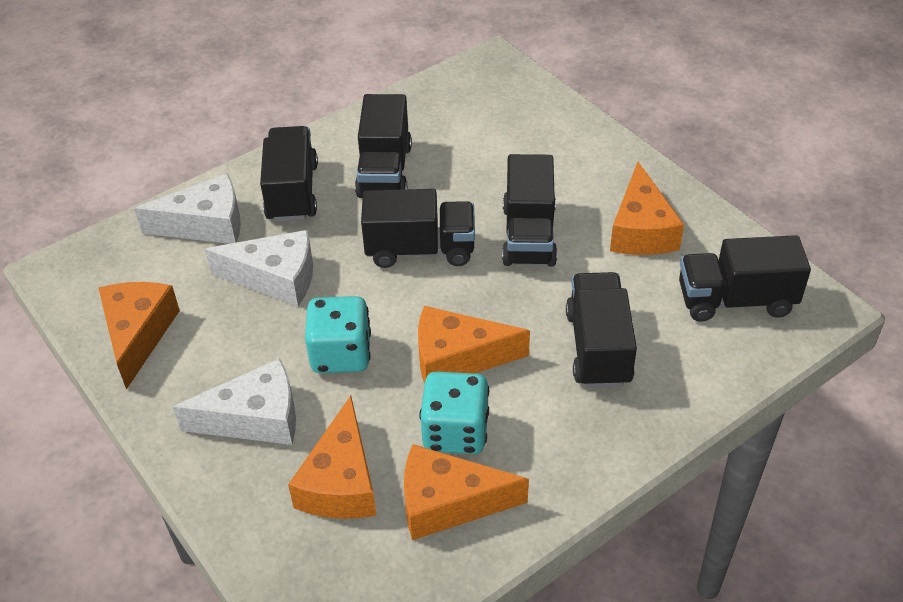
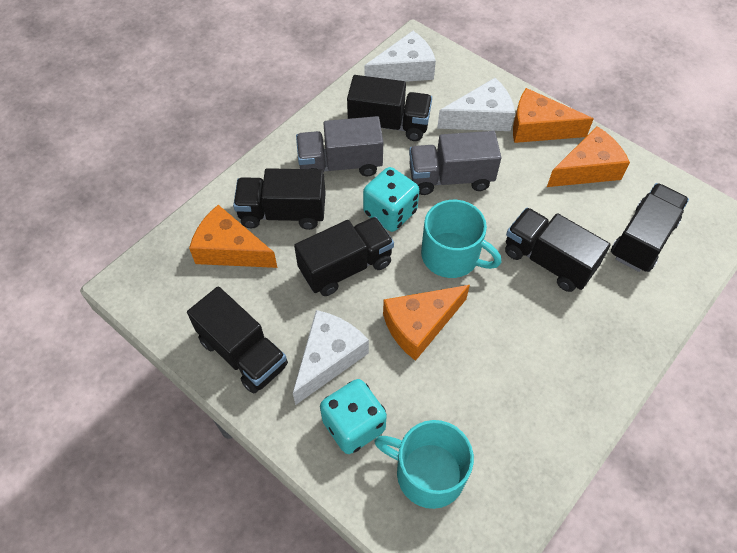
grey truck: none = 0 -> [296,116,383,176] [409,131,501,195] = 2
orange cheese: [99,282,180,389] [288,396,376,519] [404,444,529,540] [418,306,530,384] [610,162,684,255] = 5 -> [189,205,277,268] [383,285,470,361] [513,88,594,143] [547,126,630,187] = 4
turquoise mug: none = 0 -> [374,420,474,509] [421,200,501,278] = 2

